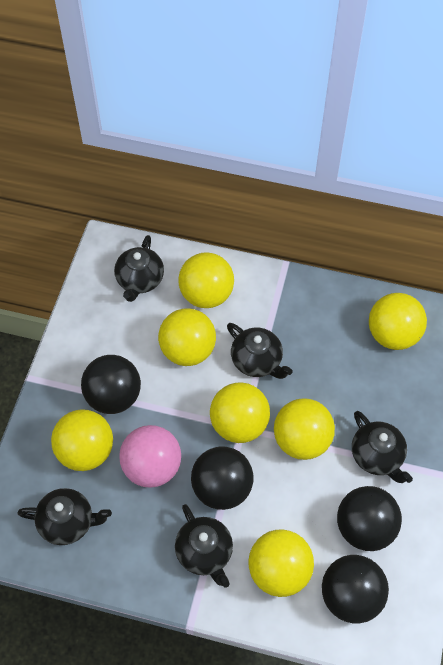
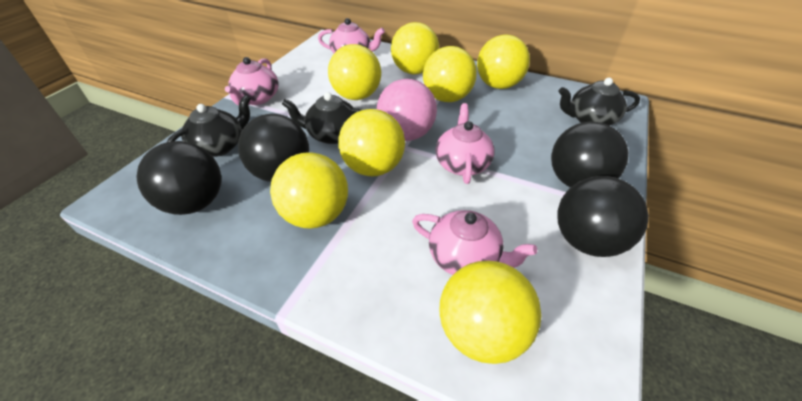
black teapot: [17,488,112,545] [114,235,164,302] [175,504,233,588] [227,323,293,379] [352,411,413,483] = 5 -> [167,95,251,157] [282,92,363,144] [558,78,640,126] = 3
pink teapot: none = 0 -> [225,57,279,105] [318,18,385,53] [412,210,537,275] [436,103,495,184] = 4

